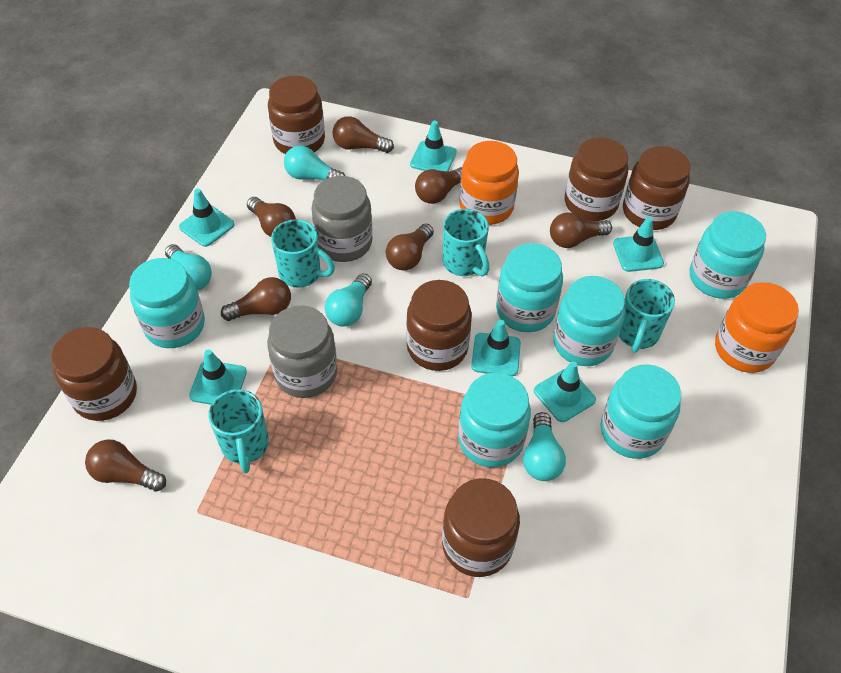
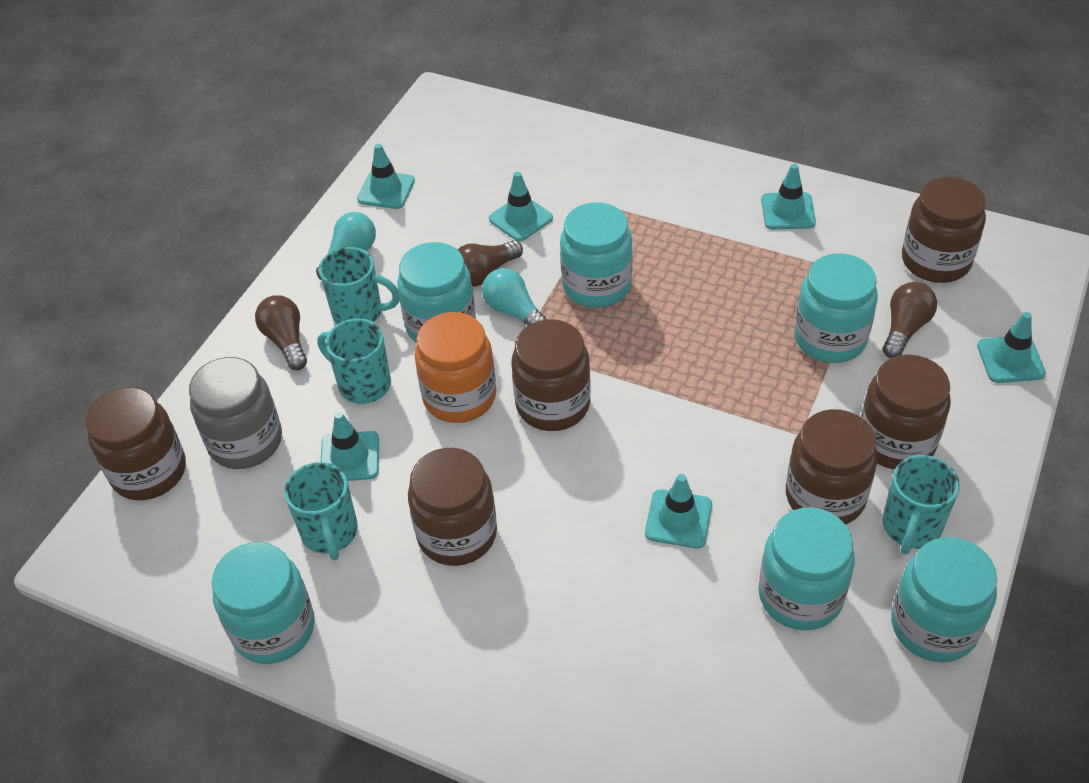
brown light bulb: [85,439,166,492] [221,277,291,321] [247,197,296,237] [333,116,394,153] [386,224,434,271] [415,167,462,204] [550,213,612,248] = 7 -> [255,295,307,370] [458,240,523,287] [883,282,937,358] = 3
grey jar: [267,306,338,398] [311,176,372,262] = 2 -> [189,357,282,469] = 1
orange jar: [459,141,519,225] [715,282,799,373] = 2 -> [414,312,496,423] = 1
turquoise light bulb: [165,244,212,290] [284,146,345,180] [325,273,372,327] [523,412,566,481] = 4 -> [316,212,376,280] [482,268,546,326] = 2

